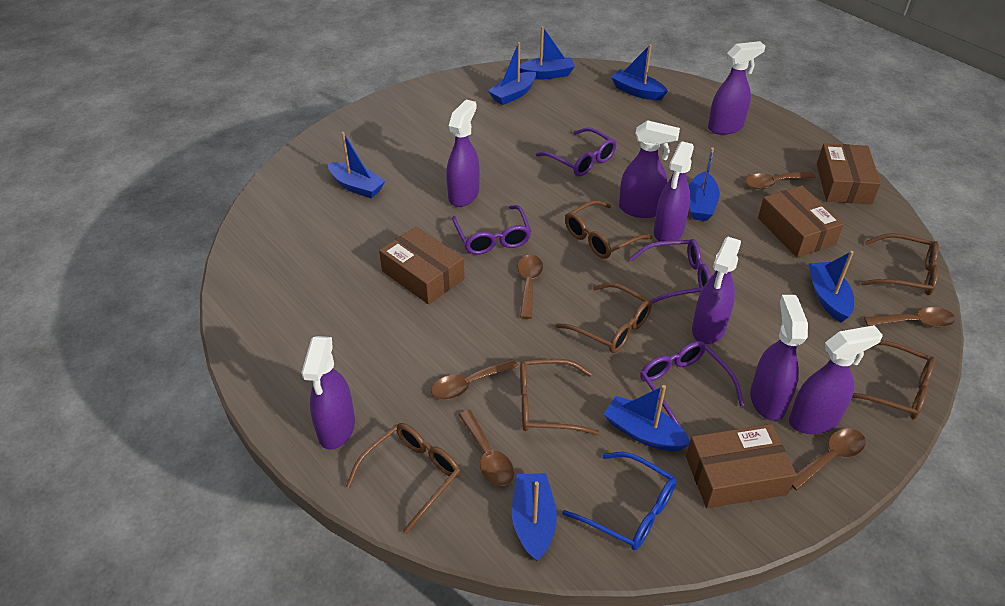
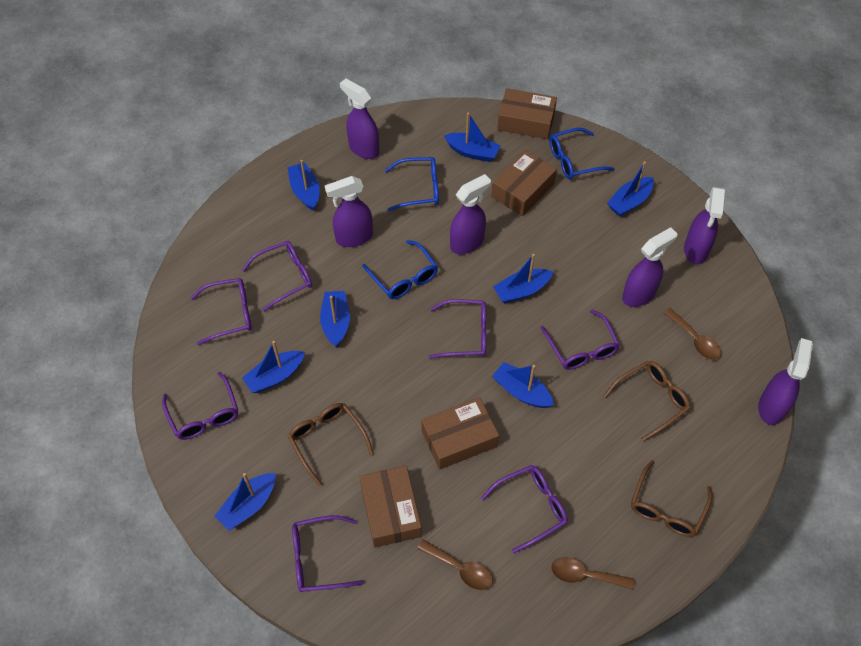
blue glasses: [562,452,676,550] = 1 -> [362,240,438,299] [385,157,439,211] [550,128,615,179] = 3
brown glasses: [346,423,460,534] [520,359,599,435] [555,283,652,353] [565,200,652,259] [852,341,936,419] [861,233,939,295] = 6 -> [288,403,374,486] [604,361,690,442] [631,460,712,537] = 3
brown spoon: [431,359,519,400] [459,410,514,486] [518,255,543,319] [746,171,815,189] [792,428,866,490] [864,307,956,328] = 6 -> [417,539,493,590] [551,557,635,590] [664,308,721,360] = 3
purple glasses: [452,205,531,255] [536,128,617,176] [629,239,711,304] [640,341,744,428] = 4 -> [162,372,238,440] [190,278,252,345] [242,241,312,311] [292,515,365,592] [429,299,486,359] [481,465,568,554] [541,310,620,370] = 7
purple spray bottle: [301,336,355,450] [446,100,480,207] [619,120,680,218] [654,141,694,242] [692,237,741,344] [708,41,765,135] [750,295,808,421] [789,325,883,434] = 8 -> [325,176,373,247] [340,79,379,159] [450,174,491,254] [622,227,677,307] [684,187,725,264] [758,338,813,425] = 6

